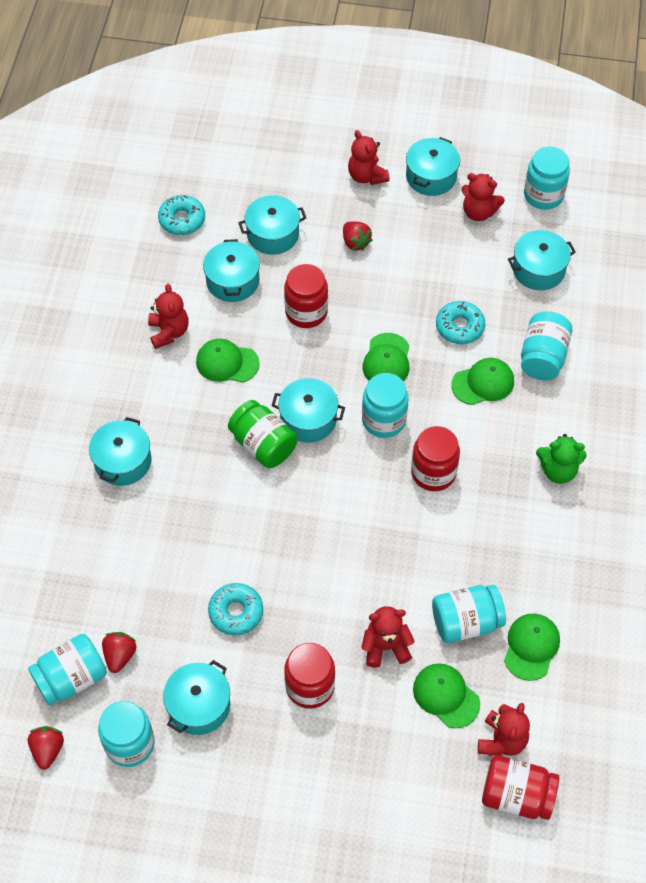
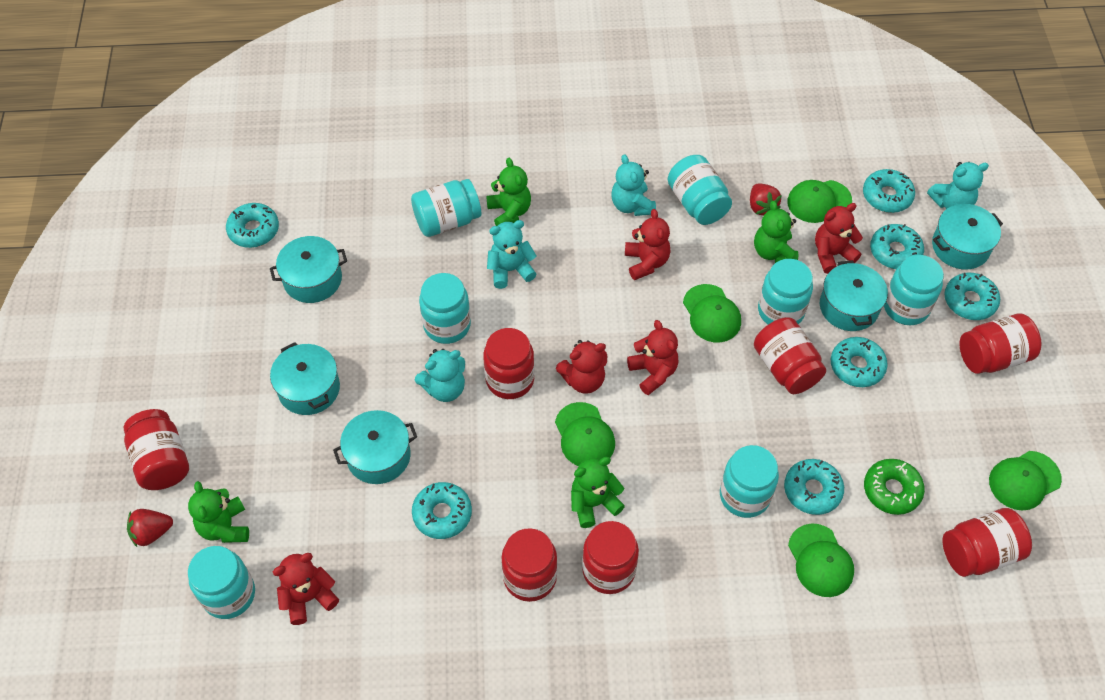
green donut: none = 0 -> [864,459,925,515] = 1
green jar: [228,400,297,468] = 1 -> none = 0
green teddy bear: [536,434,587,484] = 1 -> [188,481,249,543] [486,158,531,226] [571,457,625,528] [754,201,798,263] = 4
red jar: [284,264,328,328] [284,643,335,709] [411,426,460,491] [482,755,559,820] = 4 -> [124,409,189,490] [483,328,535,399] [501,528,557,602] [582,521,639,594] [754,317,826,394] [943,508,1032,577] [960,313,1042,374] = 7
red strawberry: [28,726,64,770] [102,632,136,673] [343,222,373,251] = 3 -> [127,509,173,547] [750,183,782,215] = 2
turquoise donut: [158,195,205,235] [208,583,263,636] [436,301,485,344] = 3 -> [226,203,279,248] [412,482,472,539] [784,459,844,515] [831,337,888,387] [863,169,915,213] [870,224,924,269] [944,273,1000,320] = 7
turquoise jar: [28,634,107,705] [98,701,155,767] [362,373,409,438] [432,585,506,643] [521,311,573,380] [524,146,570,210] = 6 -> [188,546,255,619] [411,179,481,237] [419,273,471,344] [668,155,732,225] [720,445,779,518] [758,259,813,324] [884,255,944,325] = 7
turquoise pot: [89,417,152,486] [163,660,230,735] [203,239,260,302] [238,195,306,255] [271,378,345,443] [406,137,460,196] [508,230,576,290] = 7 -> [270,236,347,303] [270,342,340,415] [333,410,417,484] [820,260,888,331] [932,204,1003,270] = 5
turquoise teddy bear: none = 0 -> [415,349,465,402] [487,220,537,289] [611,154,656,216] [927,162,989,209] = 4

